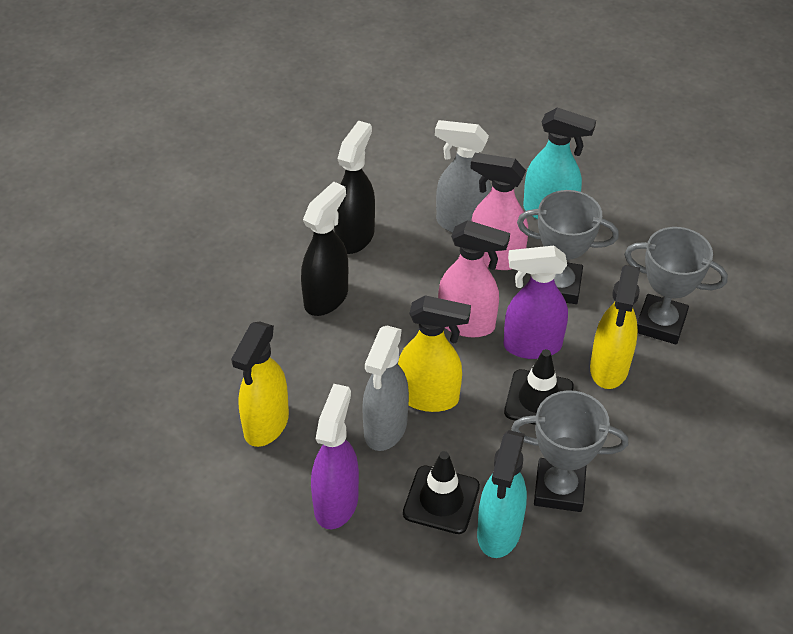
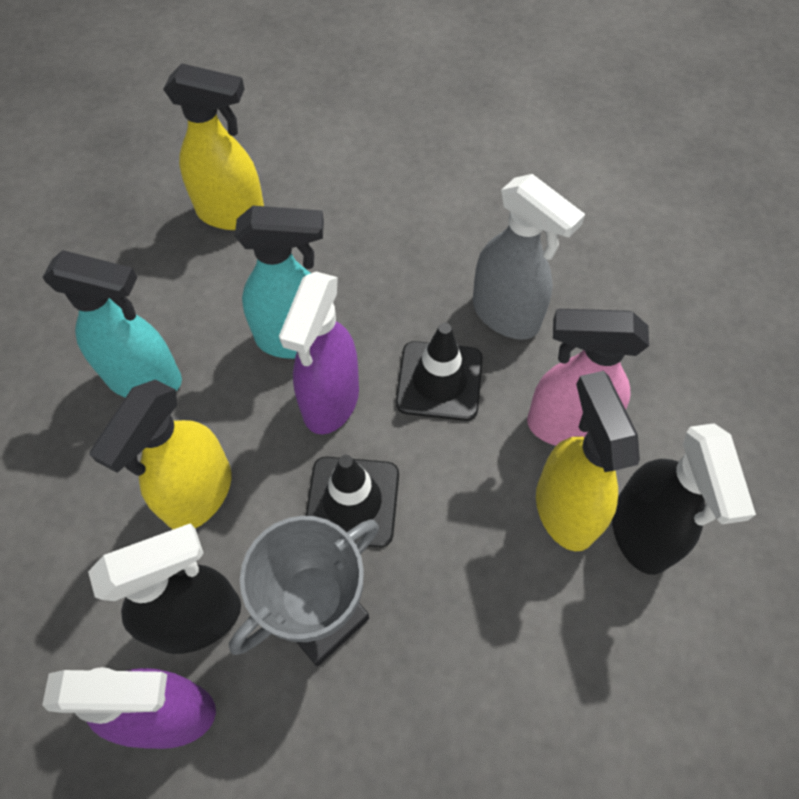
grey spray bottle: [362,325,409,451] [435,120,492,233] = 2 -> [473,174,585,340] = 1
grey trophy: [511,390,628,512] [517,190,619,304] [624,227,728,344] = 3 -> [229,516,379,666] = 1
pink spray bottle: [438,220,510,337] [470,153,528,270] = 2 -> [527,309,649,446] = 1

